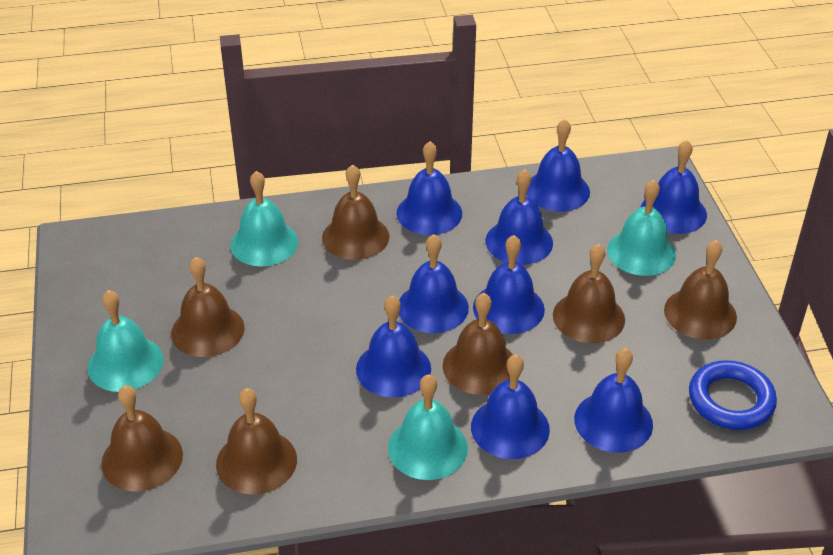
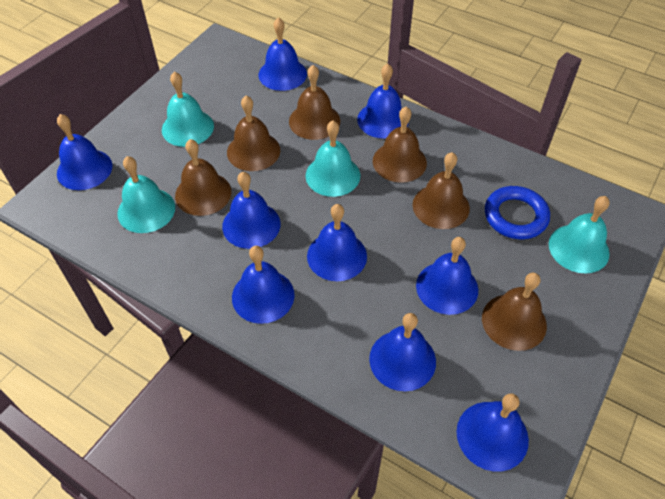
brown bell: [101,385,183,492] [171,257,245,357] [216,388,297,495] [322,164,389,260] [443,293,513,395] [553,244,625,343] [664,240,737,339] = 7 -> [175,139,231,216] [227,96,280,171] [289,65,340,140] [373,107,427,183] [413,152,470,229] [482,273,547,351] = 6

